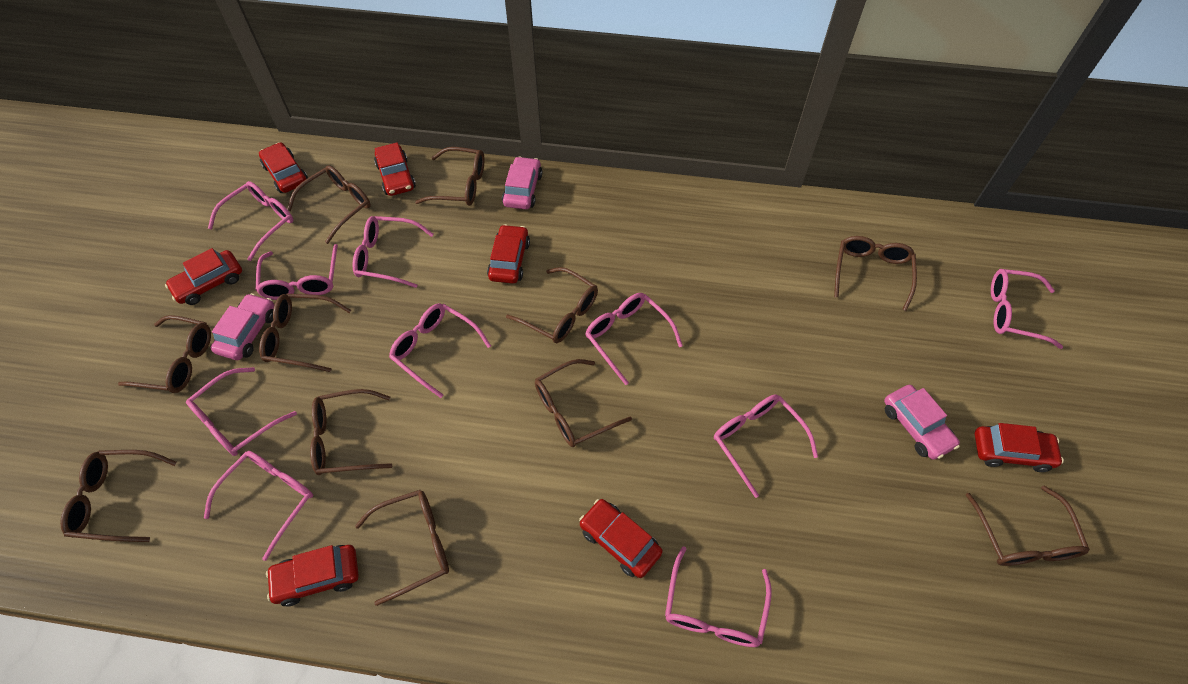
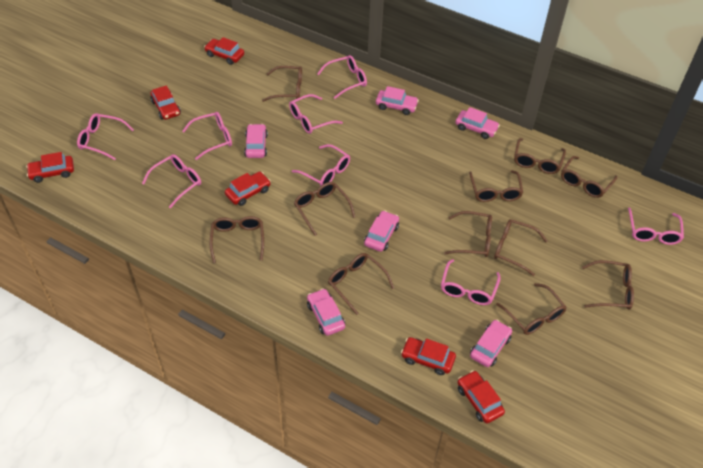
pink car: [211,293,274,360] [502,156,542,209] [884,385,960,460] = 3 -> [244,124,268,158] [307,288,345,336] [364,211,399,252] [376,86,419,115] [455,107,500,139] [470,320,512,367] = 6
pink glasses: [186,367,297,456] [204,451,313,561] [208,181,293,261] [255,244,338,300] [353,216,434,288] [389,303,491,398] [585,293,683,385] [665,546,772,647] [714,394,818,498] [991,269,1063,349] = 10 -> [77,113,134,160] [142,154,201,209] [182,112,232,160] [289,94,343,134] [292,144,350,186] [317,55,367,99] [441,259,501,305] [628,208,684,245] = 8
red car: [165,248,242,305] [259,142,308,193] [266,545,359,607] [374,142,416,196] [487,224,530,284] [579,499,663,578] [975,423,1064,472] = 7 -> [26,152,74,183] [150,85,181,120] [204,37,244,65] [225,171,271,206] [401,337,456,375] [457,370,505,424] = 6

